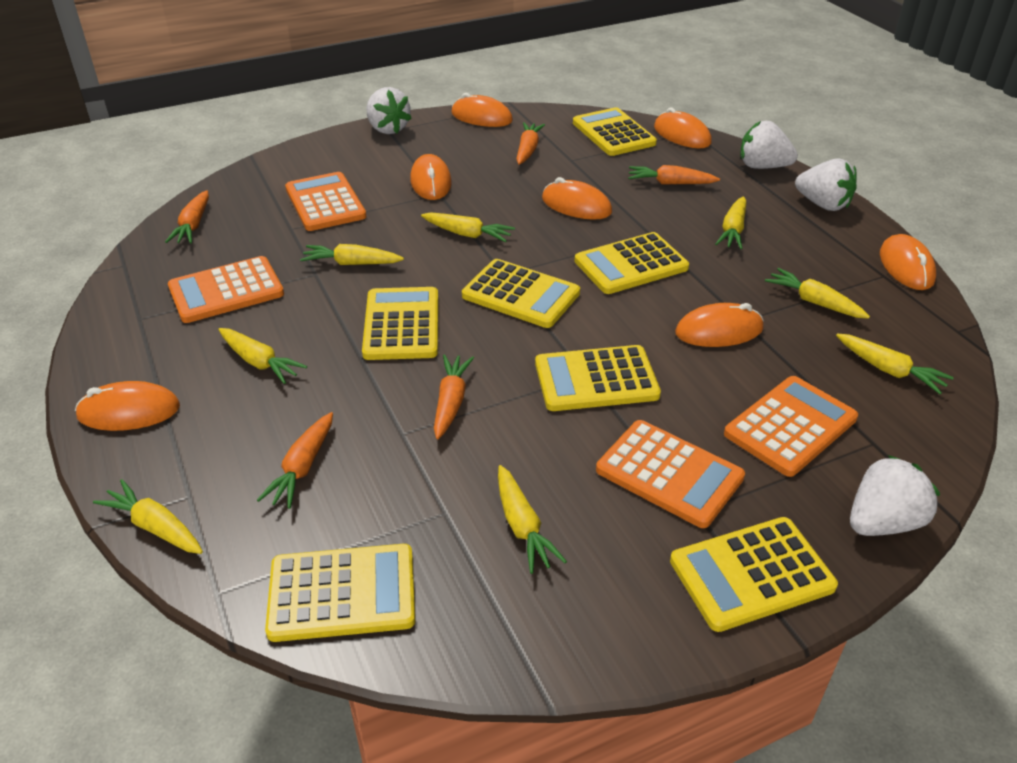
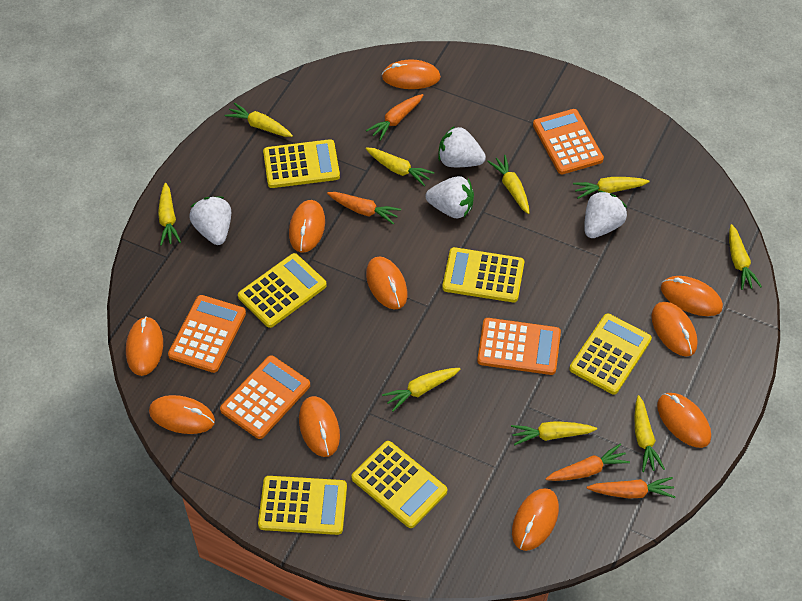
orange carrot: [165,190,209,243] [257,412,333,509] [434,354,474,439] [516,122,545,165] [628,165,720,184] = 5 -> [327,192,401,225] [366,94,423,141] [546,444,630,481] [587,477,675,499] = 4
orange mouse: [75,381,180,431] [410,154,452,200] [451,93,513,127] [542,177,612,220] [654,108,712,148] [675,303,764,347] [880,234,936,290] = 7 -> [126,316,163,376] [149,395,215,434] [289,200,325,253] [299,396,340,457] [366,257,407,310] [382,59,441,89] [512,488,559,551] [651,302,698,357] [657,393,711,448] [661,276,723,316] = 10
yellow calculator: [265,544,415,642] [362,287,438,360] [462,259,580,328] [535,345,661,411] [573,107,657,156] [575,232,689,294] [670,517,838,632] = 7 -> [238,253,327,328] [258,476,347,535] [263,139,340,188] [351,441,447,528] [442,247,524,302] [569,313,652,394] = 6
yellow carrot: [93,479,203,554] [218,328,307,384] [300,244,404,265] [421,212,515,242] [498,465,567,574] [715,196,747,249] [765,268,870,319] [836,333,954,394] = 8 -> [158,183,181,246] [225,102,293,137] [366,147,434,186] [382,368,460,412] [487,155,529,214] [511,421,597,445] [573,177,650,199] [634,395,665,472] [729,224,762,290] = 9

